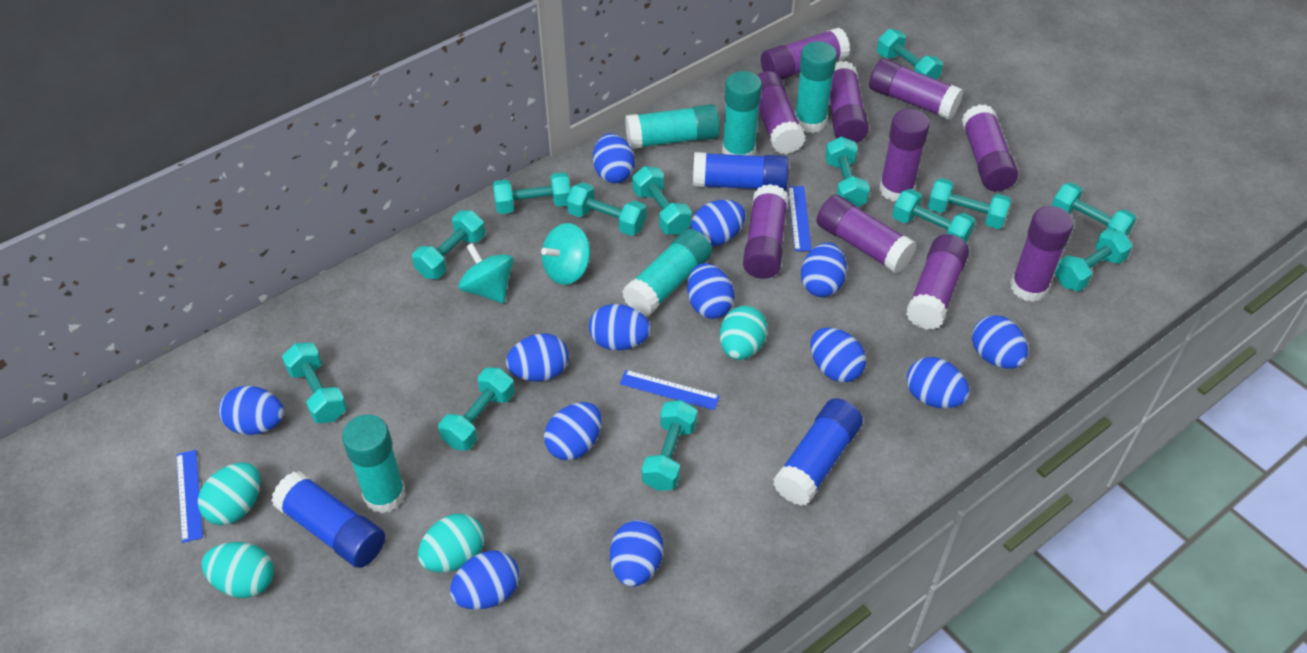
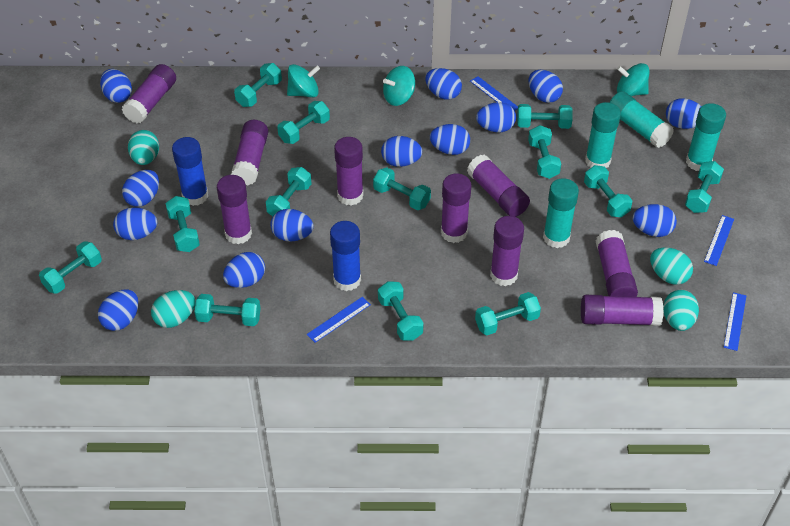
blue glue stick: [271,471,385,568] [693,152,789,191] [773,398,863,506] = 3 -> [172,137,208,206] [330,221,361,291] = 2
blue ruler: [176,450,203,543] [620,370,720,410] [788,186,812,251] = 3 -> [307,297,371,343] [470,76,518,111] [704,215,734,266] [724,292,746,351] = 4
purple glue stick: [743,184,789,279] [757,71,805,154] [761,28,850,80] [817,194,916,273] [830,61,869,143] [869,59,963,120] [879,109,930,202] [906,234,969,330] [961,104,1018,191] [1011,206,1073,302] = 10 -> [122,64,176,124] [217,175,252,244] [231,120,268,185] [334,137,364,206] [441,173,471,243] [467,155,530,217] [490,216,524,286] [581,295,664,326] [596,230,638,297] = 9
turquoise glue stick: [342,414,406,513] [622,229,712,317] [625,104,720,149] [722,71,762,156] [795,41,837,133] = 5 -> [543,178,579,248] [585,102,621,168] [609,91,674,148] [686,103,726,171] = 4
turquoise spinning top: [458,243,513,303] [541,223,590,285] = 2 -> [287,64,320,97] [383,66,415,106] [617,63,649,96] = 3

